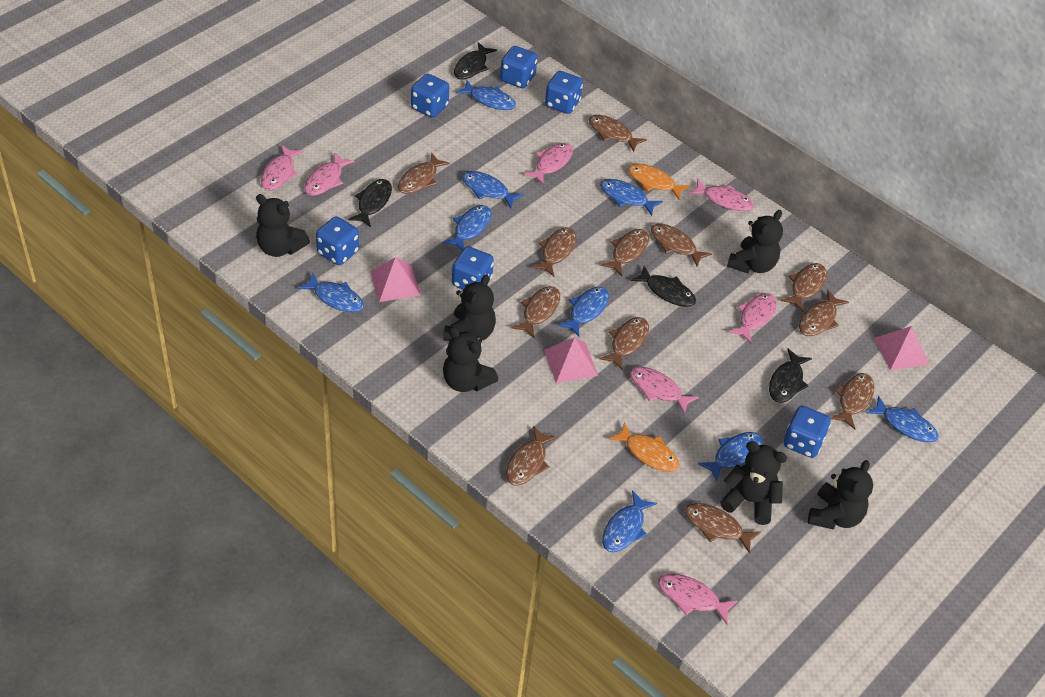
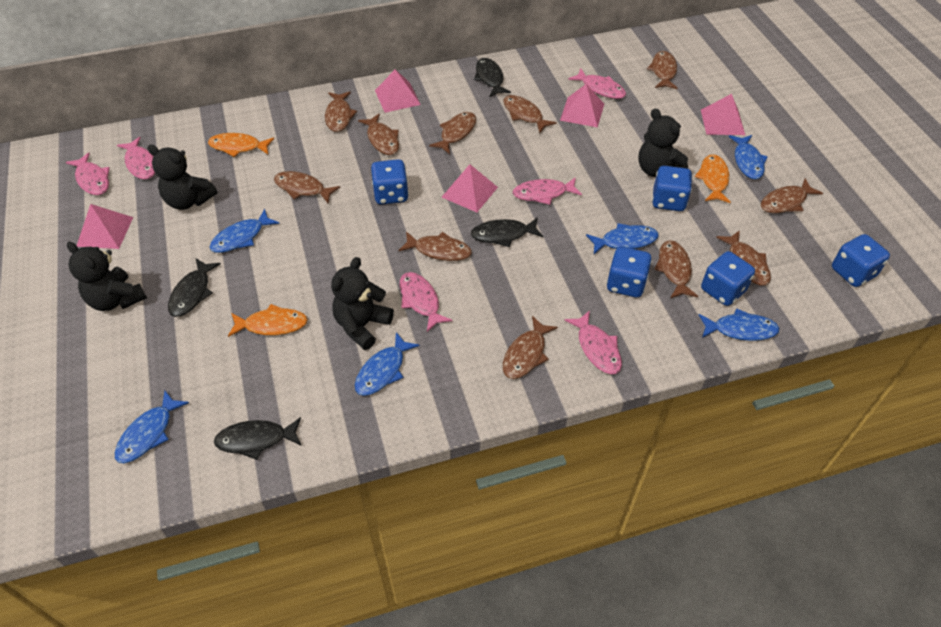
black teddy bear: [256,194,310,257] [443,274,496,341] [443,327,498,392] [720,441,787,525] [727,210,783,273] [808,460,873,529] = 6 -> [67,242,147,311] [147,145,217,210] [331,257,394,350] [639,109,688,177] = 4
blue dice: [316,216,359,265] [411,74,449,118] [452,246,494,290] [500,46,537,88] [545,71,583,114] [784,406,831,458] = 6 -> [371,159,409,205] [607,247,652,298] [652,166,692,211] [701,251,755,306] [832,234,890,287] = 5
blue fish: [298,273,364,313] [443,205,491,250] [456,80,516,110] [462,171,524,208] [557,287,609,337] [600,179,663,216] [602,490,657,552] [698,432,763,481] [866,396,939,443] = 9 -> [115,390,189,463] [210,209,279,253] [355,332,420,396] [586,223,659,254] [699,308,780,341] [728,135,768,179] = 6
brown fish: [398,153,450,194] [506,426,558,486] [511,286,560,339] [531,227,576,277] [589,115,647,152] [600,229,649,276] [600,317,649,370] [651,224,712,266] [685,503,761,553] [781,263,827,312] [799,290,849,336] [830,373,874,429] = 12 -> [274,171,340,203] [325,92,357,132] [358,114,399,155] [398,231,472,261] [429,112,476,154] [503,95,557,133] [503,316,558,379] [647,51,678,89] [654,240,698,298] [716,230,771,285] [761,178,823,213] = 11
orange fish: [609,422,680,472] [628,164,690,199] = 2 -> [208,133,274,157] [228,304,308,337] [695,154,731,203] = 3
pink fish: [261,145,303,190] [304,152,354,196] [524,143,573,185] [630,367,699,415] [658,574,738,624] [689,179,754,211] [729,293,777,343] = 7 -> [66,152,110,195] [117,137,155,179] [400,272,452,332] [513,177,582,205] [564,310,622,374] [568,69,626,99] = 6
pink pyramid: [370,257,421,302] [544,337,598,383] [874,326,929,370] = 3 -> [77,204,133,249] [375,69,421,113] [442,164,498,212] [560,84,604,128] [701,94,745,135] = 5

